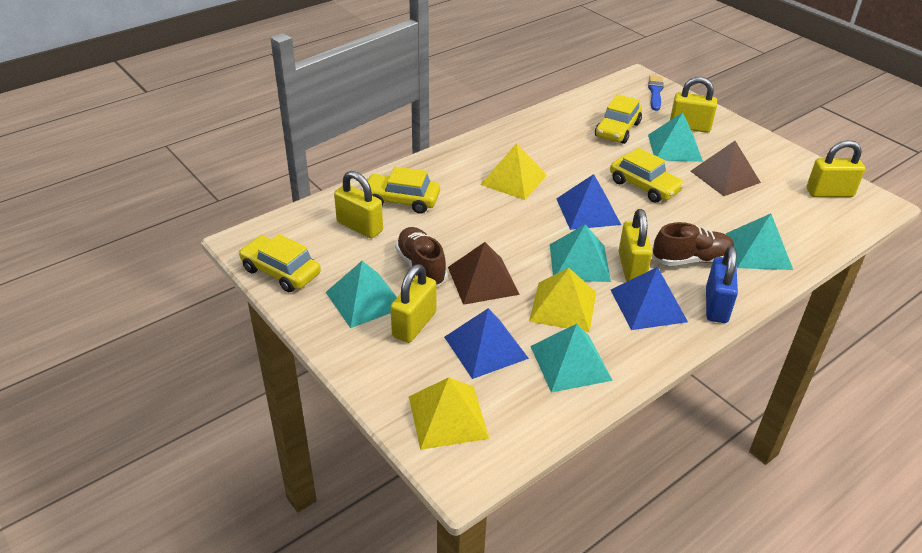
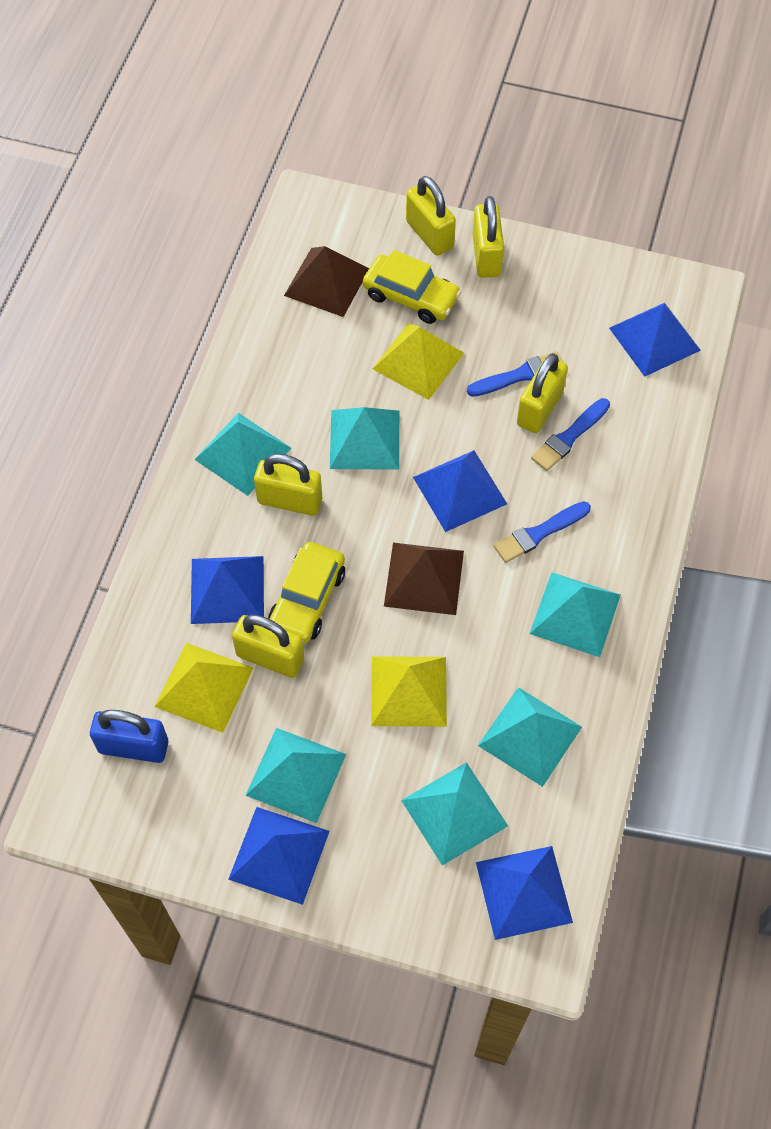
blue brush: [648,75,664,111] = 1 -> [467,351,564,397] [494,501,591,563] [531,398,610,471] = 3
blue pyramid: [444,308,529,379] [556,174,621,230] [611,267,688,330] = 3 -> [191,556,264,624] [228,807,330,905] [413,450,507,532] [476,846,573,940] [609,303,701,377] = 5
brown shoe: [395,227,447,287] [653,222,734,266] = 2 -> none = 0
turquoise pyramid: [326,261,397,328] [530,324,613,392] [550,224,611,282] [648,112,703,162] [726,214,793,270] = 5 -> [194,413,291,496] [245,728,346,823] [330,407,399,470] [401,762,508,866] [478,687,582,787] [530,572,621,657] = 6
yellow car: [239,234,321,292] [361,167,440,214] [595,94,642,144] [610,148,685,203] = 4 -> [268,542,345,644] [363,250,461,324] = 2

